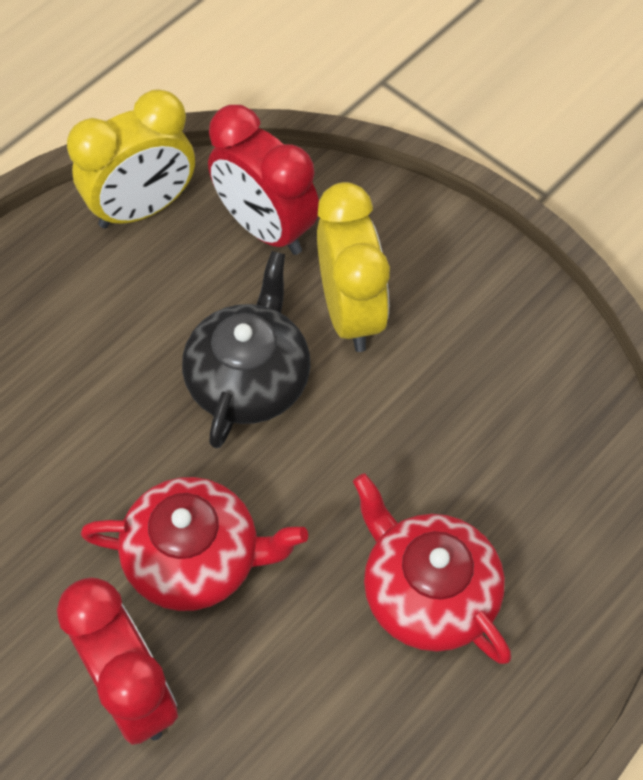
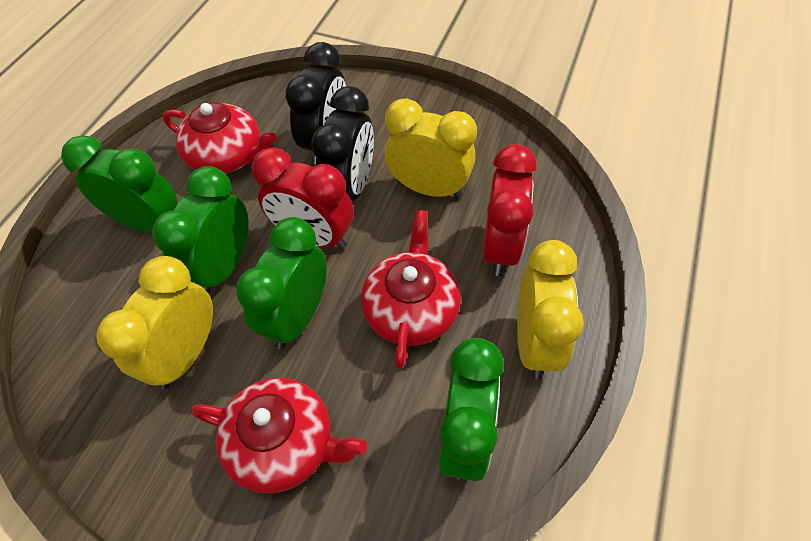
black clock: none = 0 -> [285,42,346,164] [312,86,374,201] = 2
black teapot: [182,251,311,448] = 1 -> none = 0
green clock: none = 0 -> [61,135,178,233] [152,166,249,295] [236,217,327,349] [439,338,504,481] = 4
red teapot: [81,477,308,611] [353,473,511,664] = 2 -> [163,102,277,174] [191,378,367,494] [361,210,461,369] = 3
yellow clock: [67,89,195,228] [317,182,390,352] = 2 -> [96,256,213,389] [385,98,477,199] [517,240,584,379] = 3

